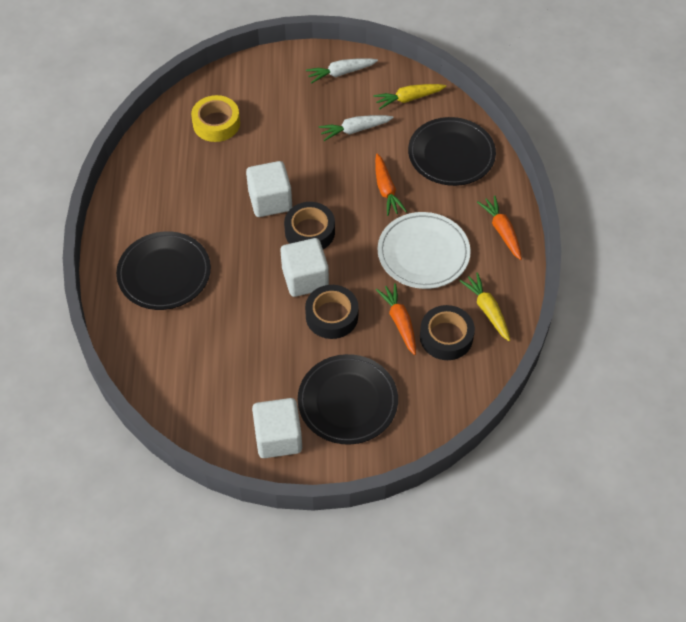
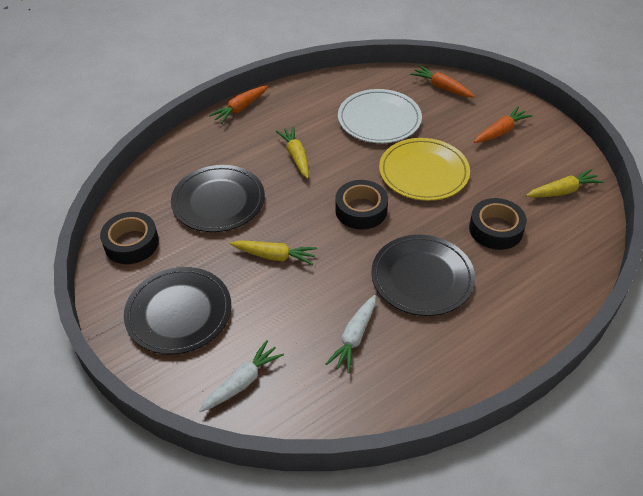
white cube: [246,161,292,217] [252,398,302,458] [281,238,329,297] = 3 -> none = 0
yellow carrot: [373,84,446,109] [459,272,510,341] = 2 -> [230,240,317,265] [276,126,309,179] [526,169,603,197] = 3
yellow plate: none = 0 -> [379,138,470,201] = 1
yellow tape: [191,95,240,142] = 1 -> none = 0

